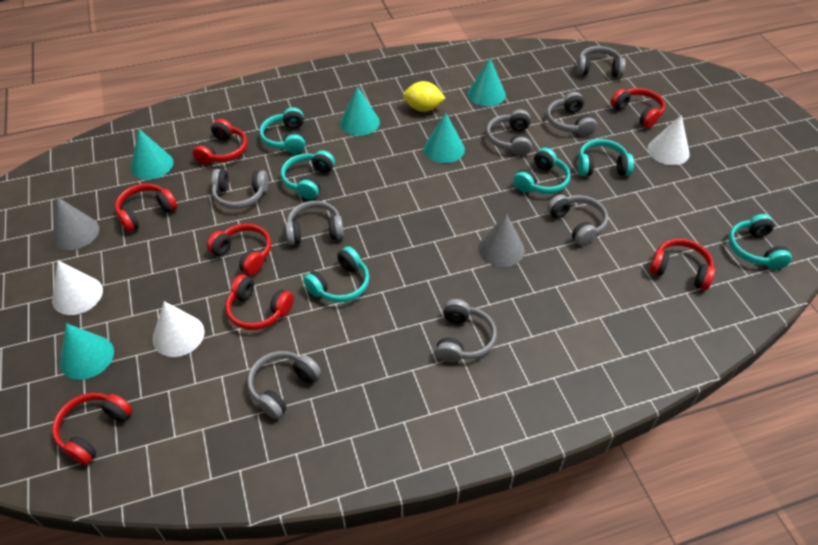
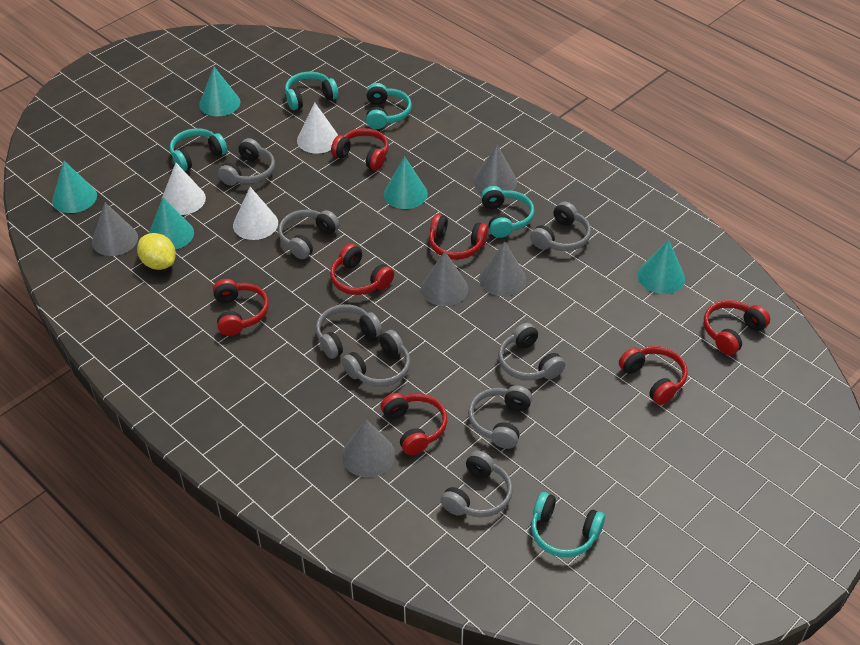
grey cone: [52,197,99,250] [478,214,525,267] = 2 -> [92,203,138,256] [342,419,395,477] [421,251,468,306] [473,144,517,193] [479,242,526,296] = 5
turquoise headphones: [259,107,305,153] [281,150,335,200] [303,246,369,303] [513,148,571,194] [578,139,634,176] [728,214,792,270] = 6 -> [170,128,228,171] [285,72,338,110] [366,83,412,129] [481,186,534,238] [531,492,605,557] = 5

